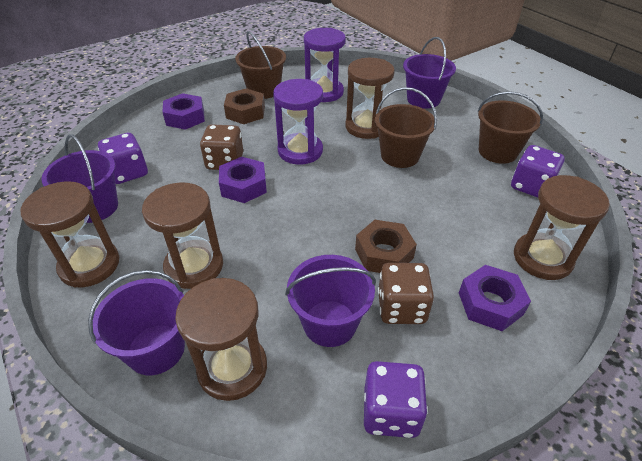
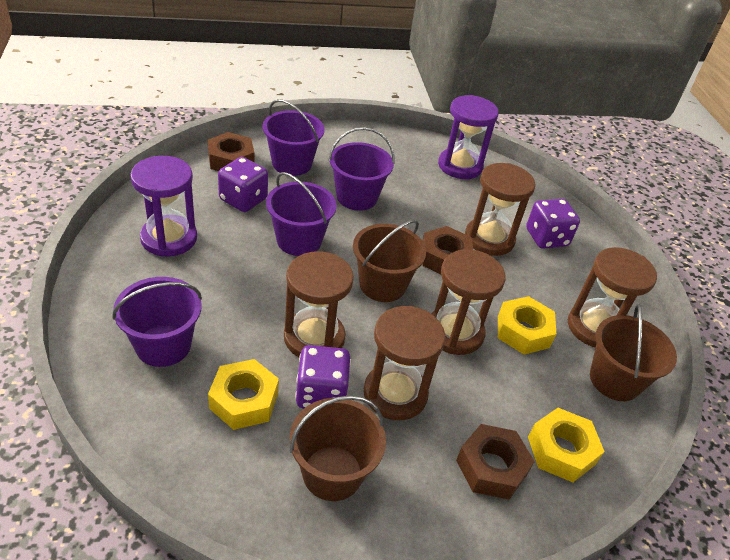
brown dice: [200,124,243,170] [378,263,434,324] = 2 -> none = 0
brown nut: [224,88,265,124] [355,220,417,273] = 2 -> [207,132,254,171] [422,226,473,274] [456,424,535,499] = 3
purple nut: [163,93,205,130] [219,157,267,203] [459,265,531,331] = 3 -> none = 0
yellow nut: none = 0 -> [208,359,279,430] [498,296,556,355] [528,408,605,482] = 3

